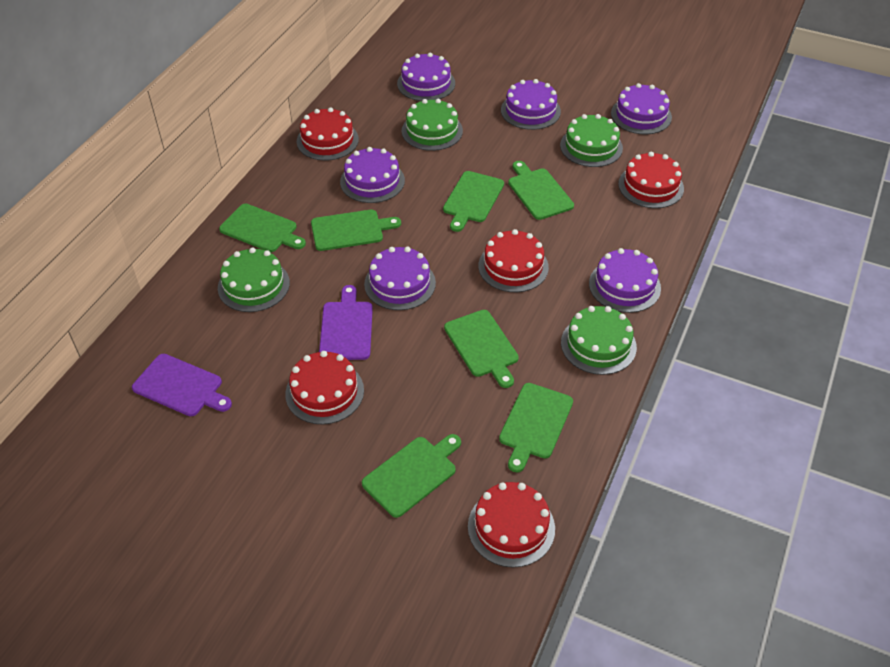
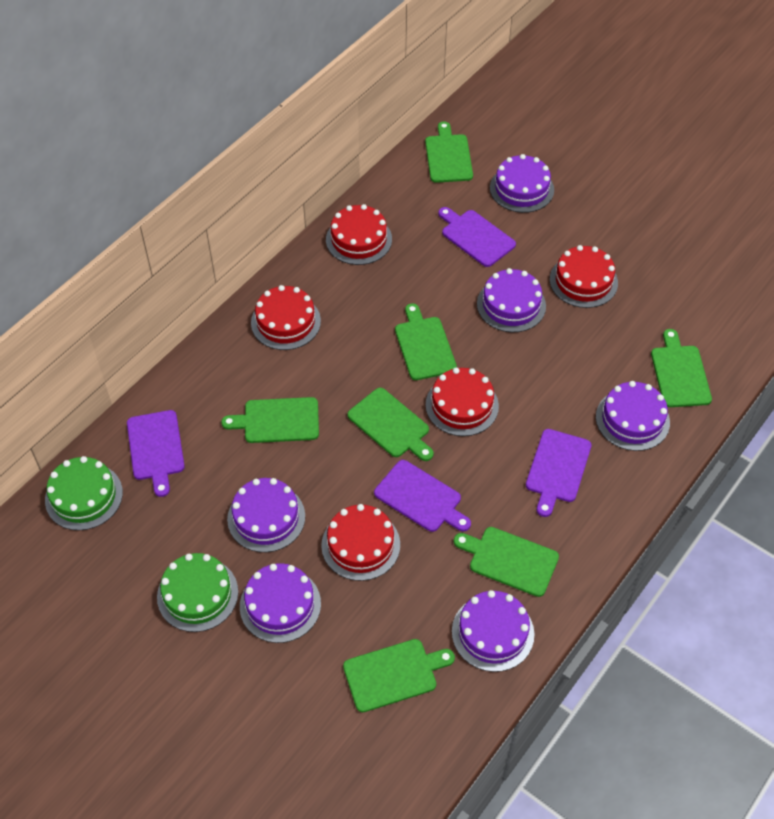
green cake: [218,247,290,312] [402,99,463,151] [560,114,623,167] [561,306,637,375] = 4 -> [45,456,123,530] [157,553,238,632] = 2
purple cutting board: [132,354,232,416] [319,285,373,360] = 2 -> [127,410,185,497] [374,460,471,532] [438,207,516,267] [526,429,591,517] = 4

